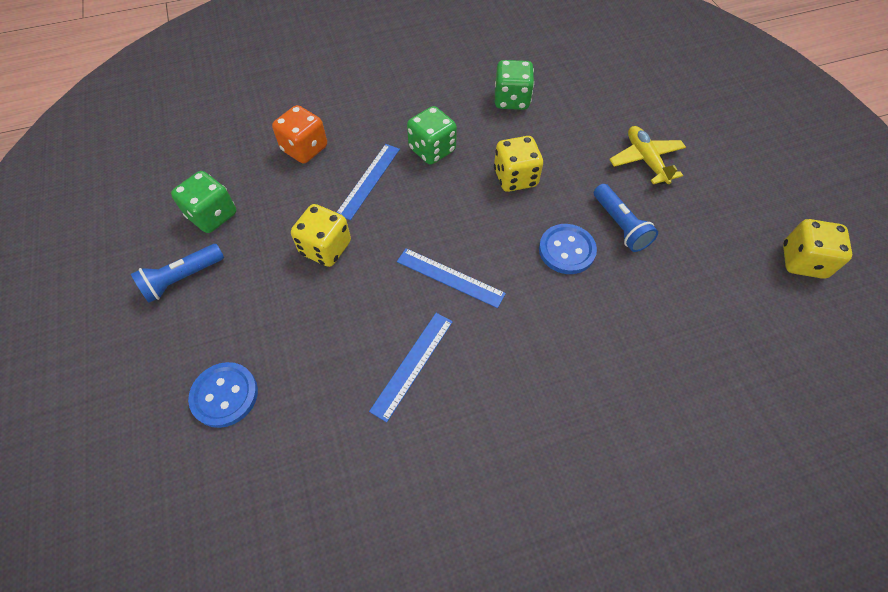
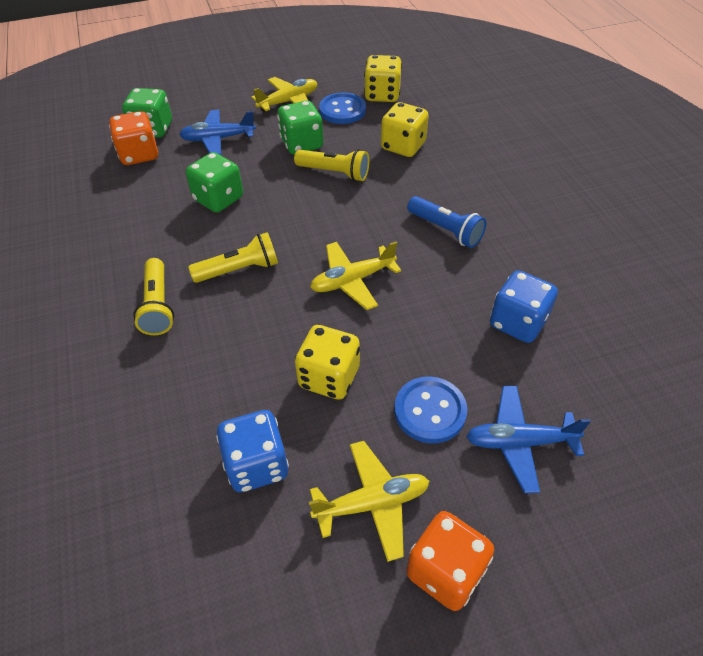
blue dice: none = 0 -> [216,410,289,492] [490,270,558,343] = 2
blue flashlight: [131,244,224,303] [594,184,658,252] = 2 -> [407,196,486,248] = 1
blue plane: none = 0 -> [179,110,256,155] [466,386,591,493] = 2
blue ruler: [336,144,400,220] [369,313,453,422] [397,248,506,308] = 3 -> none = 0
orange dice: [272,105,327,163] = 1 -> [109,111,158,165] [406,511,494,611] = 2
yellow flashlight: none = 0 -> [133,258,174,335] [188,232,278,283] [294,149,369,181] = 3
yellow plane: [609,126,686,185] = 1 -> [251,77,317,112] [309,441,429,562] [310,242,401,310] = 3

